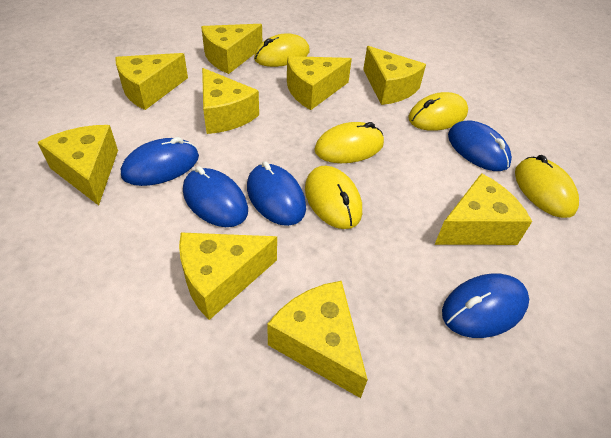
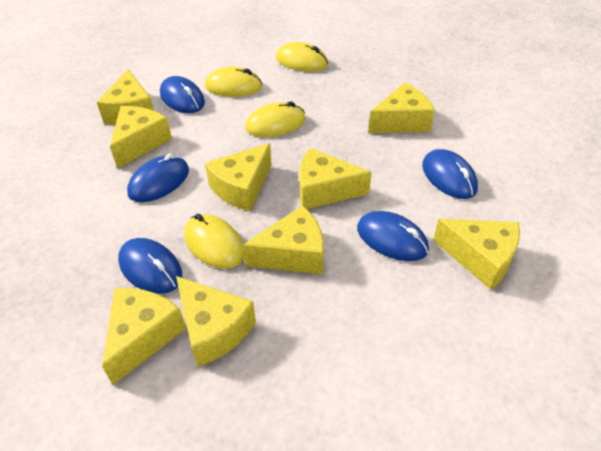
yellow mouse: [254,33,310,67] [305,166,362,229] [314,122,384,163] [408,92,468,131] [515,155,579,218] = 5 -> [184,214,244,269] [205,67,262,97] [245,101,306,137] [276,42,328,72] = 4

